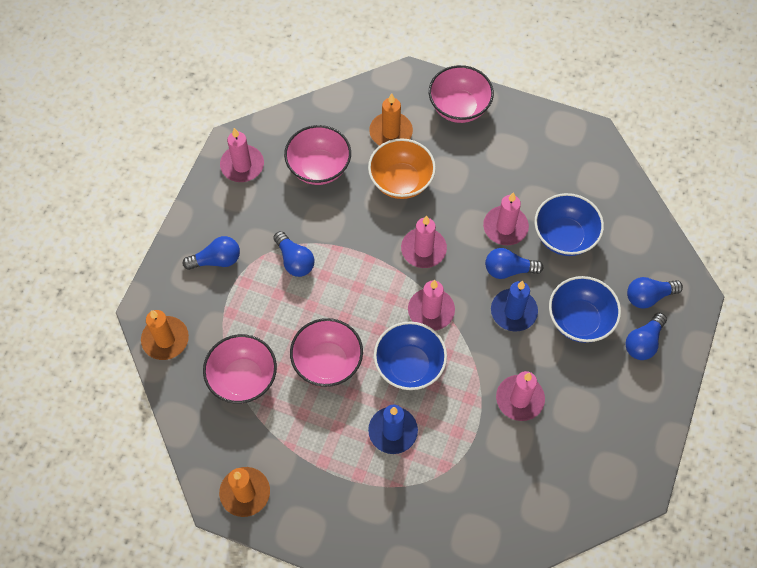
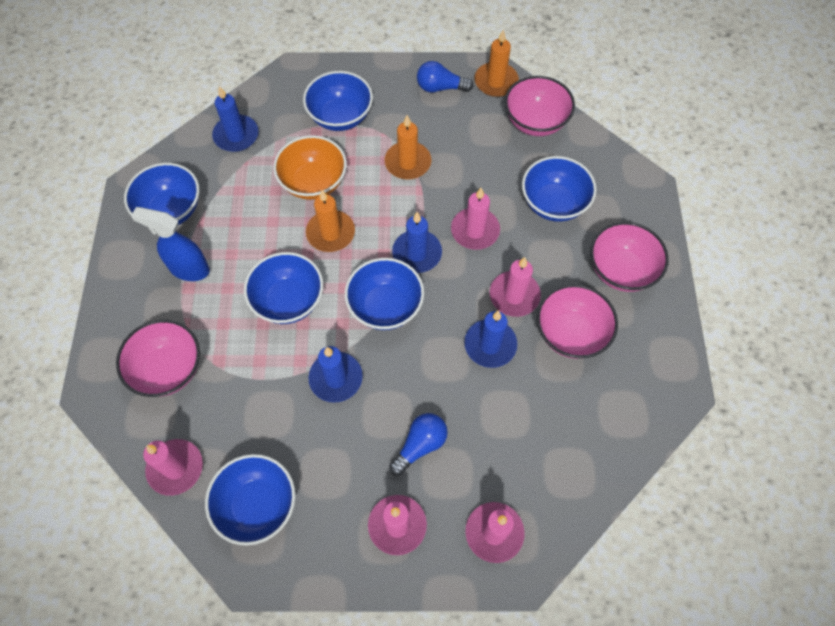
blue bowl: [374,321,447,390] [534,193,604,256] [549,276,621,343] = 3 -> [124,163,199,225] [205,454,295,546] [244,252,323,324] [303,71,373,131] [345,258,424,330] [522,156,597,222] = 6
blue candle: [368,405,418,454] [491,281,538,332] = 2 -> [212,86,259,152] [308,346,363,403] [392,212,442,273] [464,310,517,368] = 4
blue light bulb: [183,236,240,270] [274,231,315,277] [485,248,544,279] [625,313,667,360] [627,277,683,309] = 5 -> [389,413,448,476] [417,61,474,93] = 2
blue spray bottle: none = 0 -> [131,207,210,281] = 1

